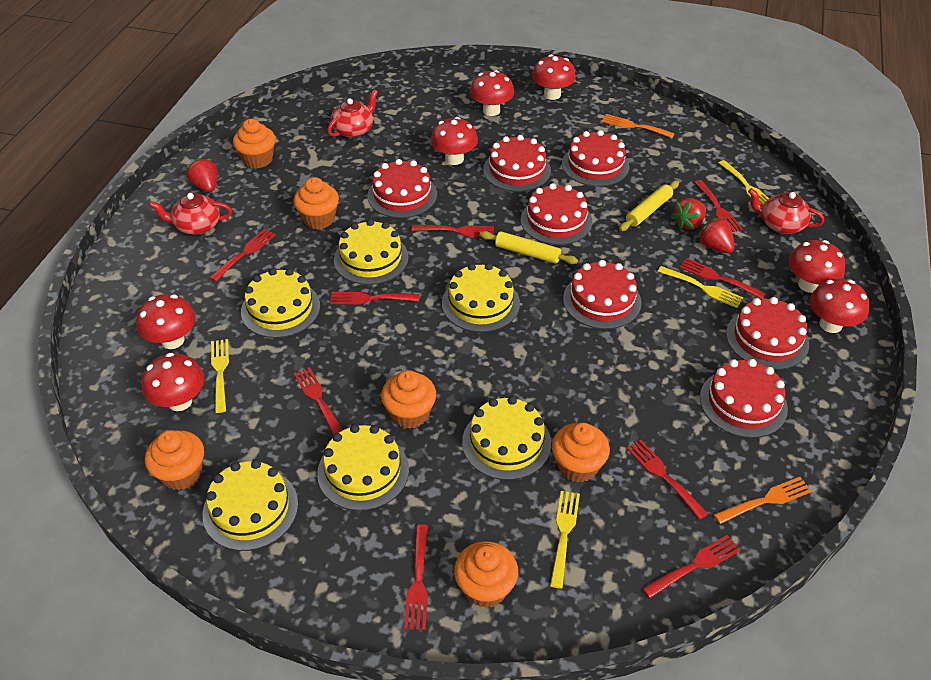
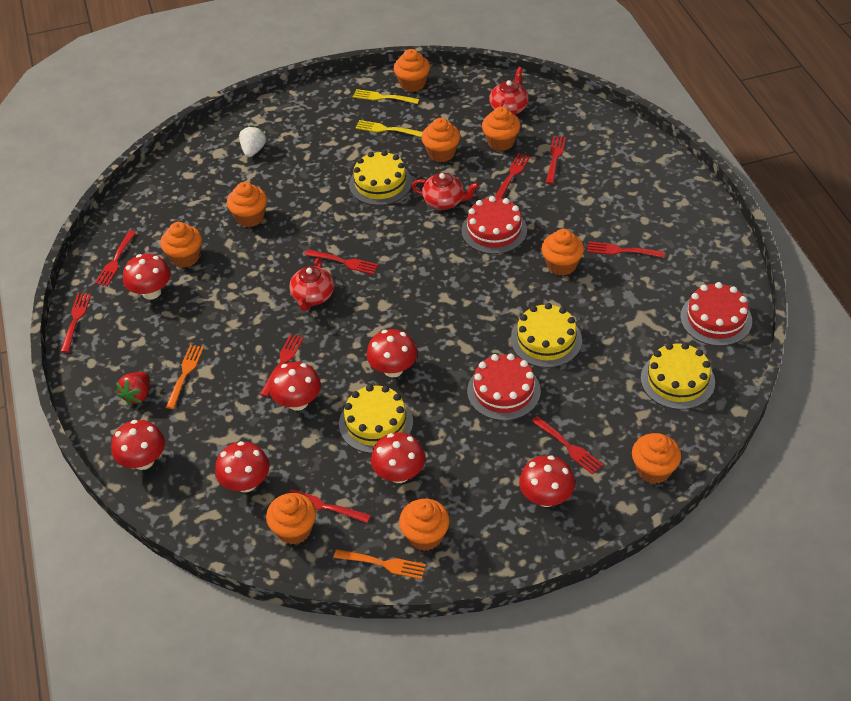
orange cupcake: [145,430,204,490] [233,119,275,168] [293,177,339,229] [381,370,436,429] [454,541,518,608] [552,422,610,482] = 6 -> [160,222,202,268] [227,182,267,227] [266,493,316,545] [393,49,430,92] [399,499,450,551] [422,118,460,162] [482,107,521,151] [541,229,584,276] [632,433,681,484] = 9
red cake: [367,159,437,218] [483,135,551,192] [521,183,592,245] [562,130,630,187] [563,260,642,329] [700,359,788,438] [726,297,809,370] = 7 -> [461,196,527,254] [467,353,541,421] [680,282,752,346] = 3
red strawberry: [186,158,217,192] [671,198,706,230] [697,217,735,253] = 3 -> [116,372,150,406] = 1
white strawberry: none = 0 -> [239,125,266,157] = 1
yellow cake: [203,460,298,551] [241,268,320,338] [317,424,409,511] [334,219,409,285] [442,263,520,332] [462,396,551,480] = 6 -> [339,385,413,453] [349,150,412,205] [511,303,582,368] [641,343,715,410] = 4
yellow fork: [211,339,229,413] [550,491,580,589] [657,266,744,308] [719,160,769,205] = 4 -> [353,89,419,104] [355,120,423,137] = 2
yellow rolling pin: [479,231,578,264] [619,180,679,231] = 2 -> none = 0

